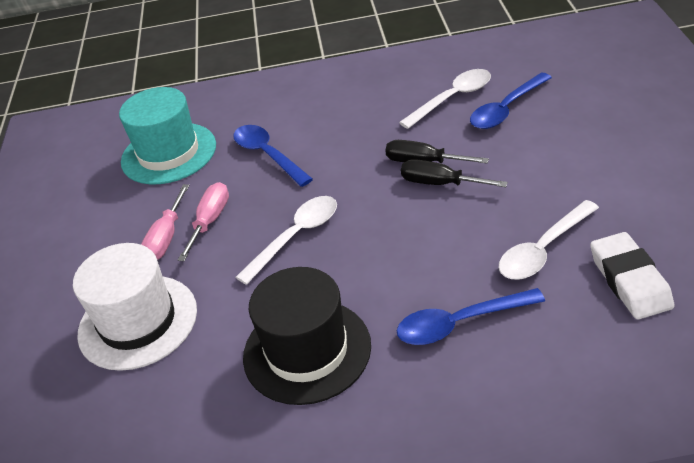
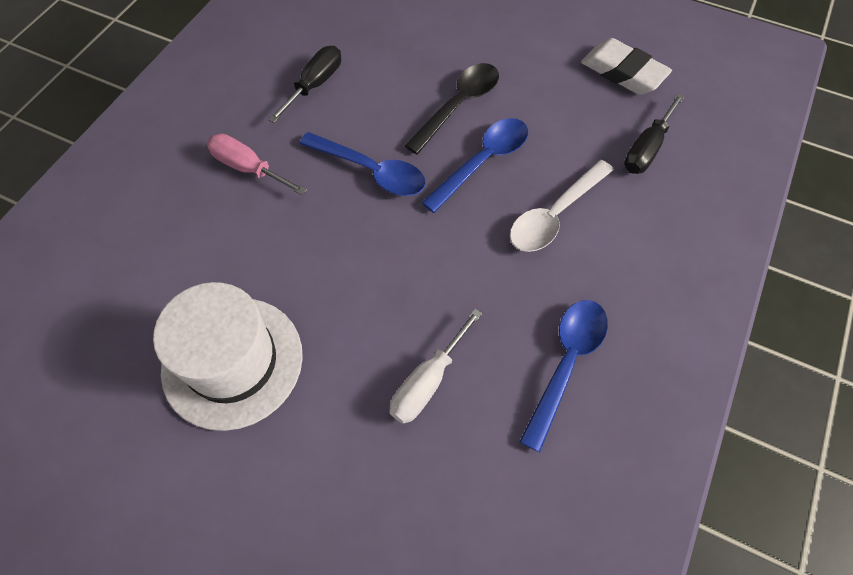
black hat: [243,267,371,405] = 1 -> none = 0
black spoon: none = 0 -> [404,63,499,154] = 1
pink screwdriver: [141,184,189,260] [178,182,229,261] = 2 -> [207,134,307,196] = 1
turquoise hat: [119,87,216,184] = 1 -> none = 0
white screwdriver: none = 0 -> [389,309,482,424] = 1
white spoon: [236,196,337,285] [399,69,491,129] [499,200,599,280] = 3 -> [510,160,614,252] = 1

